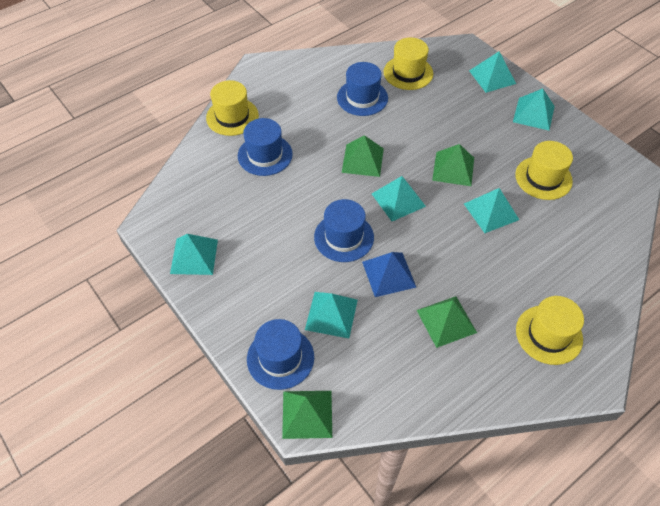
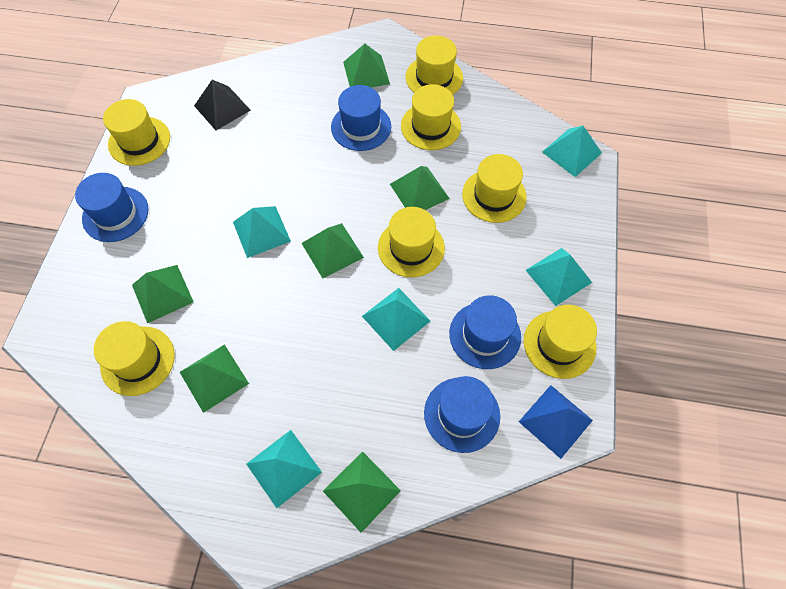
black pyramid: none = 0 -> [194,80,251,130] = 1
green pyramid: [282,391,332,439] [342,135,384,177] [417,296,477,348] [432,144,474,186] = 4 -> [132,265,194,324] [180,344,249,413] [301,223,364,278] [323,451,401,533] [343,44,390,87] [390,166,450,210] = 6
turquoise pyramid: [170,234,218,275] [305,292,358,338] [372,176,426,221] [464,188,519,233] [469,51,516,93] [513,88,555,131] = 6 -> [233,206,291,258] [246,430,322,508] [362,288,430,351] [526,248,592,306] [542,126,602,177] = 5
yellow hat: [206,80,259,136] [384,37,433,90] [515,141,573,200] [516,296,584,365] = 4 -> [94,321,175,396] [103,99,170,166] [378,207,445,278] [401,84,461,150] [406,36,463,95] [462,154,527,223] [524,305,597,379] = 7

